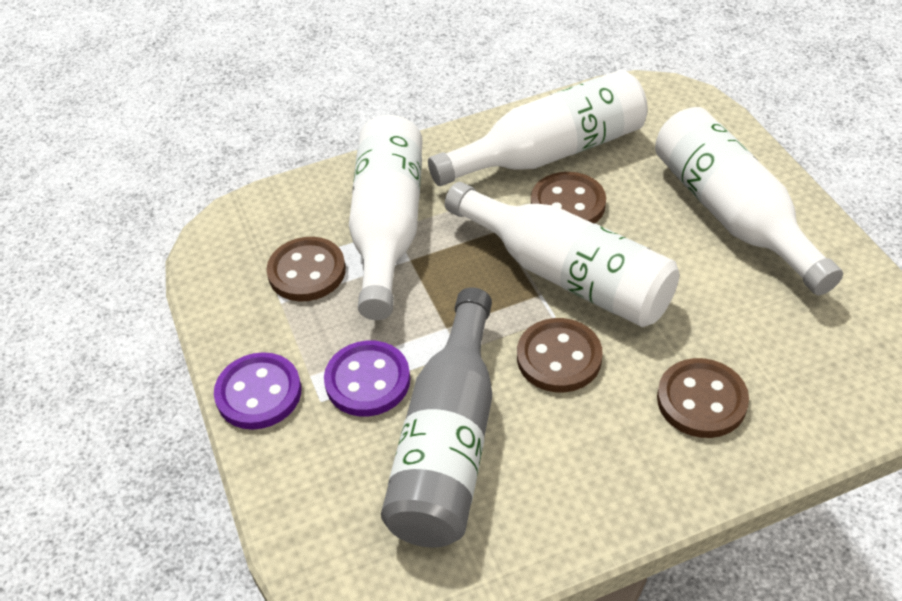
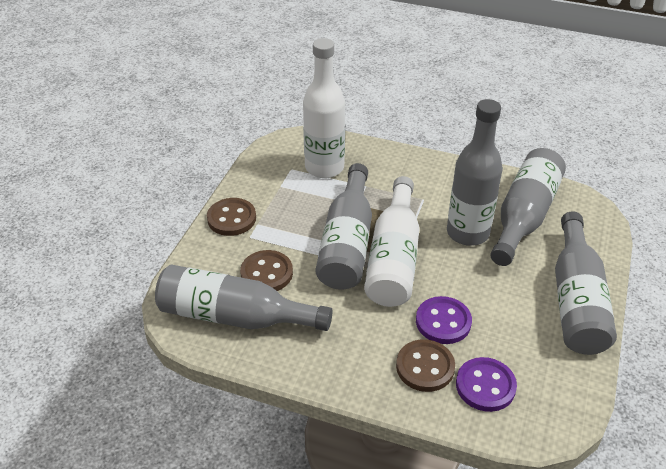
brown button: [266,237,346,302] [517,318,603,393] [531,172,606,224] [657,358,749,438] = 4 -> [207,198,256,236] [240,250,293,291] [396,339,455,392] = 3
grey bottle: [381,287,492,548] = 1 -> [155,264,333,331] [316,163,372,290] [447,99,503,246] [490,148,566,266] [555,211,617,355] = 5
white bottle: [349,115,423,320] [428,70,648,186] [445,182,679,327] [655,107,843,295] = 4 -> [303,38,345,178] [364,176,420,307] = 2

